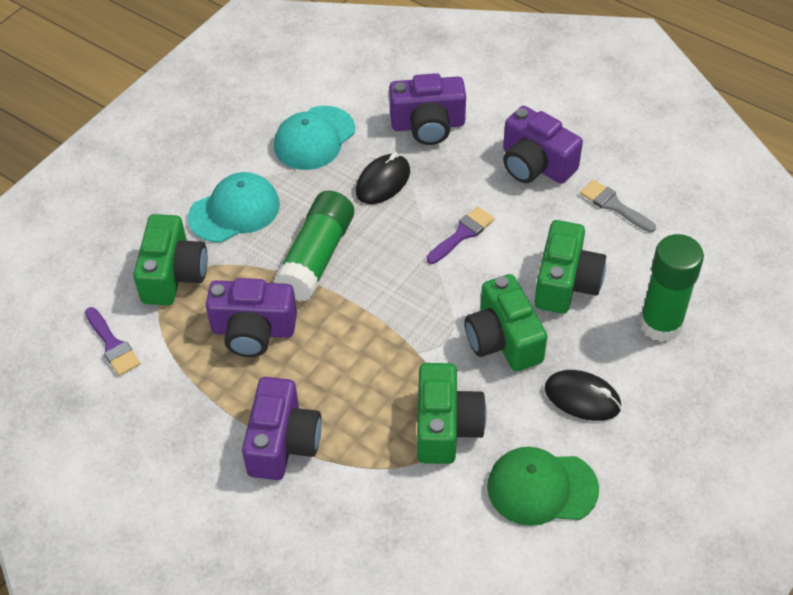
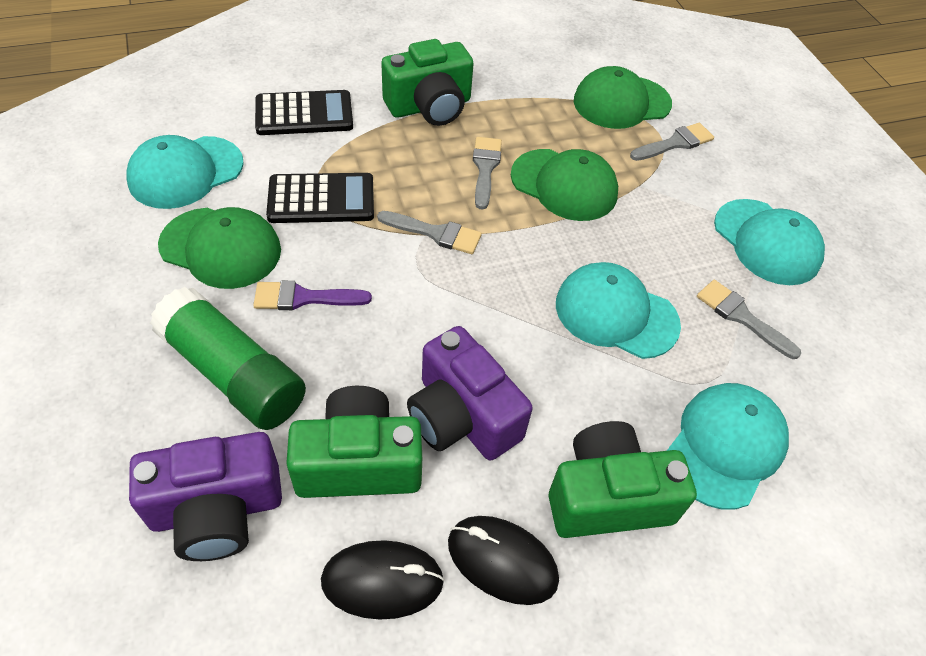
black calculator: none = 0 -> [255,90,353,135] [266,173,374,223] = 2
green camera: [133,214,207,305] [417,363,487,464] [464,274,547,372] [534,220,606,314] = 4 -> [286,386,422,498] [381,39,474,126] [549,421,697,538] = 3
green cap: [487,447,599,526] = 1 -> [158,207,281,289] [511,149,618,221] [574,66,672,129] = 3
green glue stick: [273,191,354,302] [639,234,704,342] = 2 -> [150,287,306,430] = 1
grey brush: [580,180,656,232] = 1 -> [377,211,482,254] [473,137,502,209] [630,123,714,161] [697,280,801,359] = 4
purple brush: [85,307,141,376] [427,207,495,264] = 2 -> [253,281,372,310] = 1
purple camera: [206,278,297,357] [242,377,322,480] [389,73,466,145] [503,106,583,184] = 4 -> [129,432,282,561] [407,326,533,461] = 2
turquoise cap: [188,172,280,242] [274,106,355,170] = 2 -> [126,135,244,209] [556,262,681,359] [667,383,789,509] [714,199,825,285] = 4

